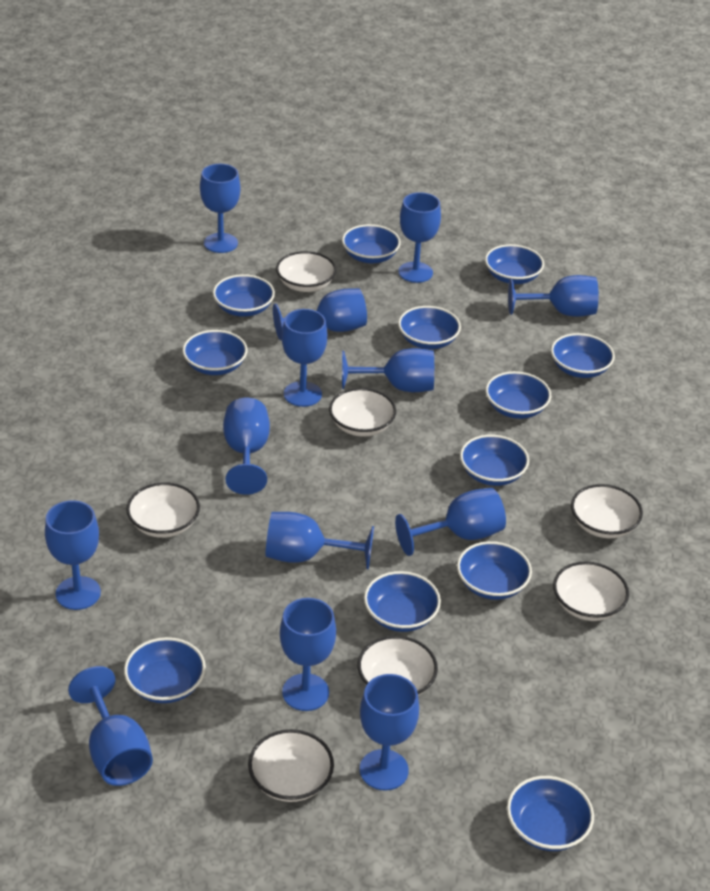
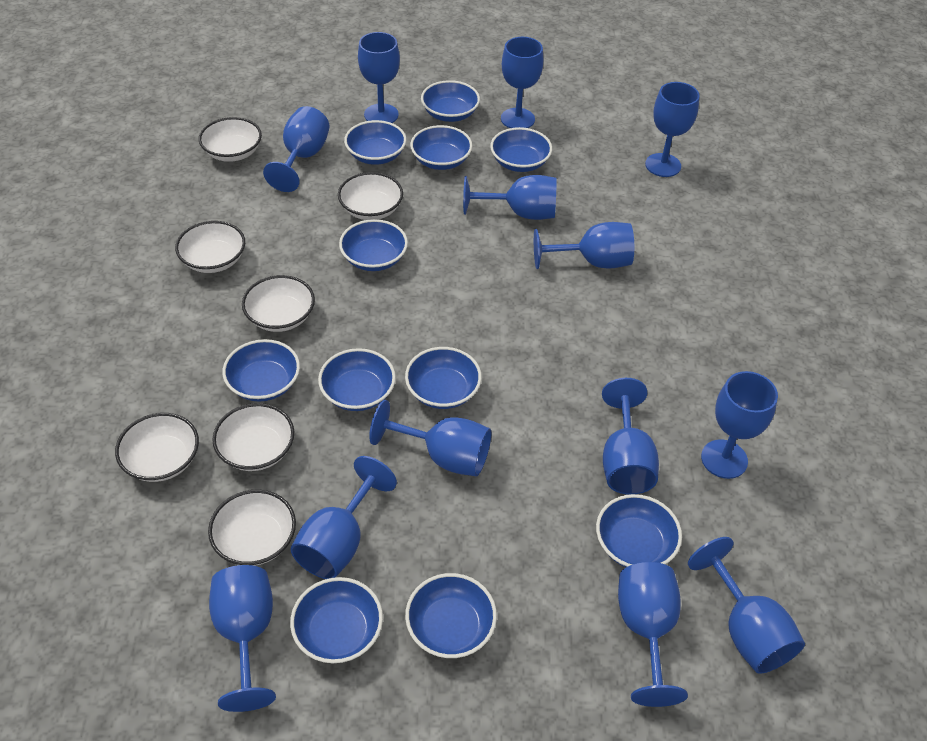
blue bowl: [124,637,206,703] [182,330,248,375] [213,274,275,317] [342,224,401,263] [364,571,441,632] [398,306,461,349] [457,541,532,600] [460,435,529,486] [485,244,544,284] [485,371,551,419] [507,776,594,851] [551,333,615,378] = 12 -> [222,339,300,402] [290,577,383,663] [318,348,396,411] [339,219,408,271] [344,120,406,165] [405,347,482,409] [405,573,497,658] [410,125,472,170] [421,80,480,122] [490,127,552,172] [596,494,682,567] = 11

